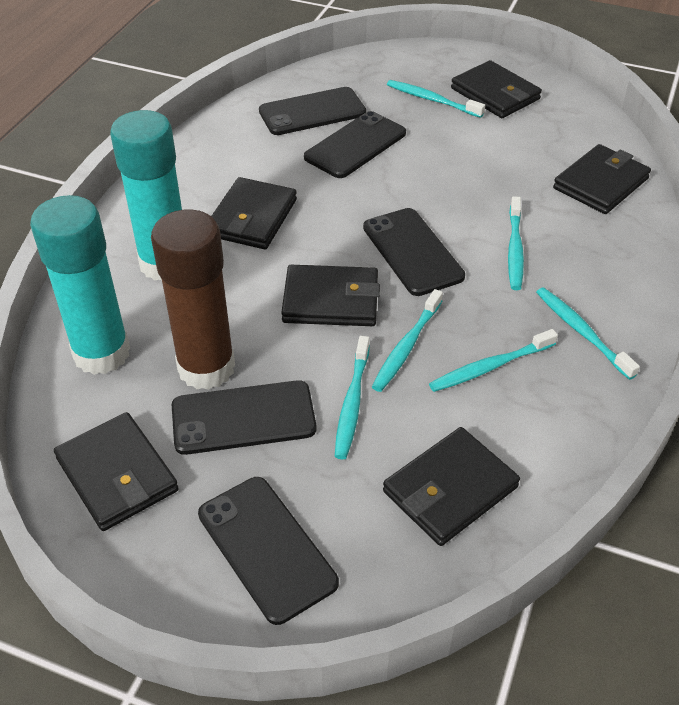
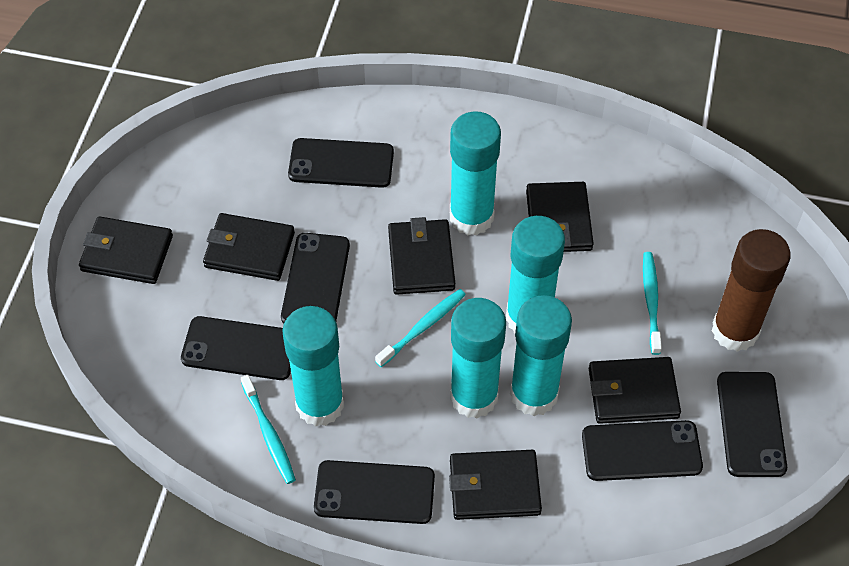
black phone: [172,380,316,455] [198,477,339,625] [259,87,366,135] [304,111,406,178] [363,208,465,296] = 5 -> [181,316,291,380] [281,233,350,323] [288,138,394,188] [314,460,435,524] [582,420,703,481] [717,372,787,477] = 6
turquoise glue stick: [30,195,130,375] [110,110,182,280] = 2 -> [282,306,344,427] [450,111,501,236] [450,298,506,419] [506,216,565,334] [510,295,572,416] = 5
turquoise toothbrush: [335,336,370,460] [372,289,443,392] [387,80,485,118] [429,329,558,392] [508,196,524,290] [536,287,640,380] = 6 -> [241,375,296,484] [375,289,466,367] [643,252,662,355] = 3

